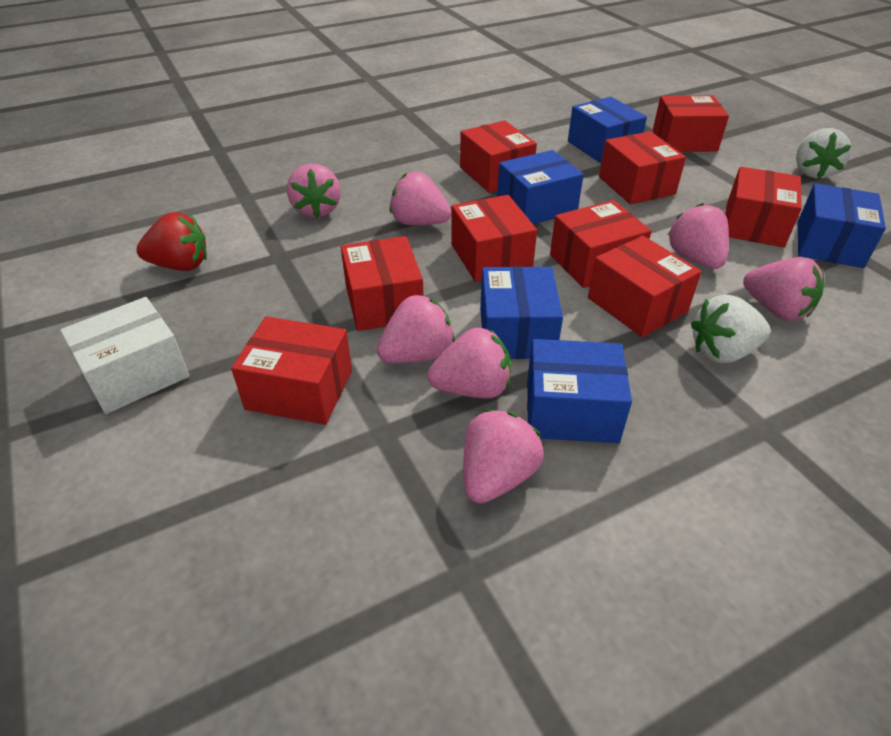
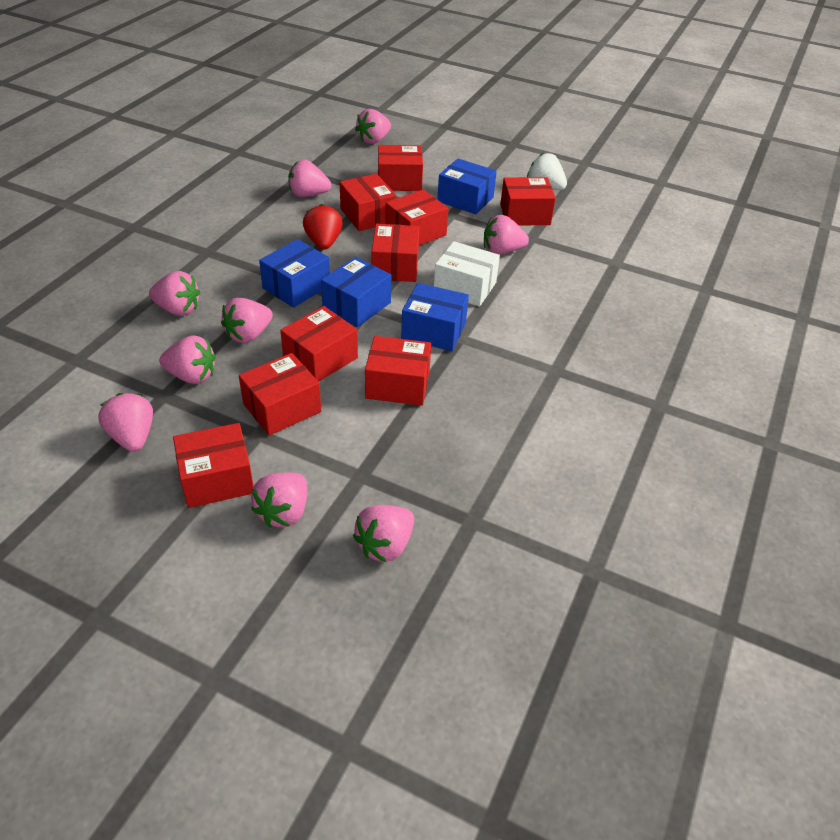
blue box: [480,266,563,359] [497,150,584,224] [527,339,632,443] [568,97,647,163] [798,183,886,268] = 5 -> [259,239,330,308] [321,257,391,327] [401,283,469,351] [437,159,497,214] = 4
pink strawberry: [287,164,340,218] [377,295,455,363] [390,172,452,225] [427,328,511,398] [463,409,544,503] [668,203,729,269] [743,257,824,321] = 7 -> [98,393,153,452] [149,271,200,316] [159,335,216,384] [221,298,273,343] [251,472,307,528] [288,160,331,197] [353,505,414,562] [355,109,391,144] [484,215,529,255] = 9
white strawberry: [691,295,770,363] [796,128,851,179] = 2 -> [527,153,567,190] = 1

